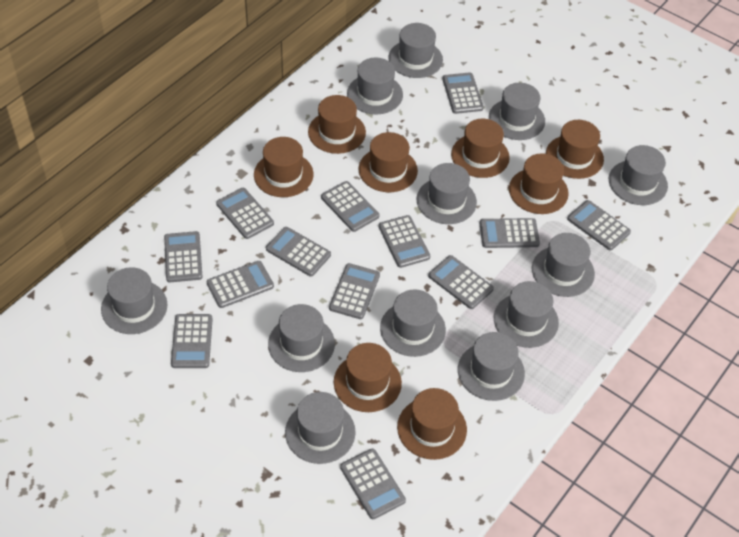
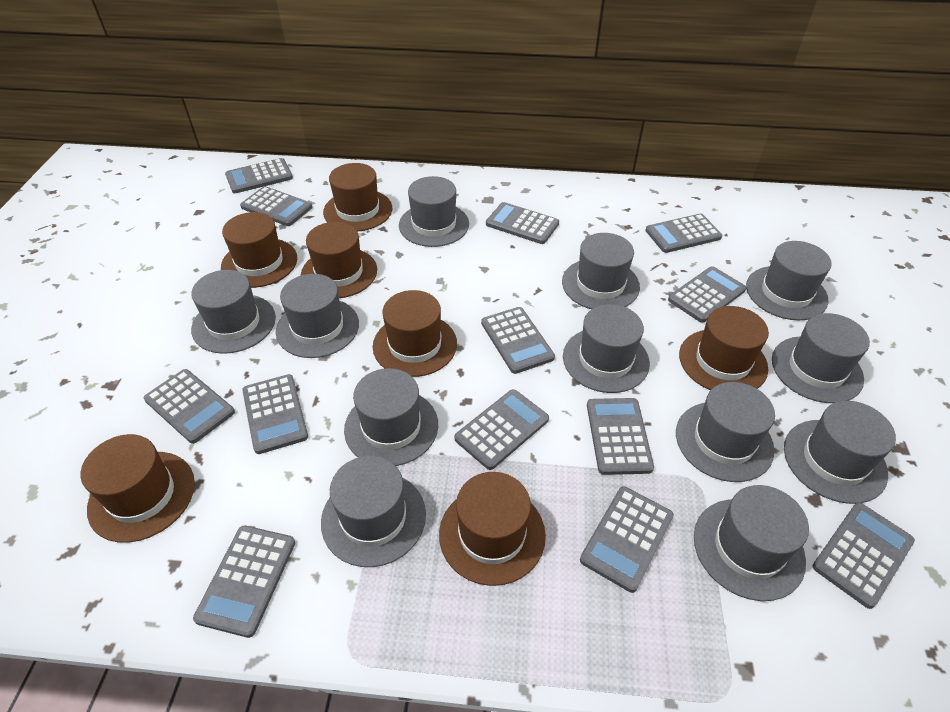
brown hat: [254,137,313,197] [308,95,366,154] [334,343,402,412] [359,132,418,192] [397,388,467,460] [451,119,510,178] [509,153,569,214] [546,120,604,179] = 8 -> [81,434,195,543] [221,212,297,288] [301,222,377,298] [323,163,392,231] [373,290,457,377] [439,472,546,586] [679,306,769,390] = 7

